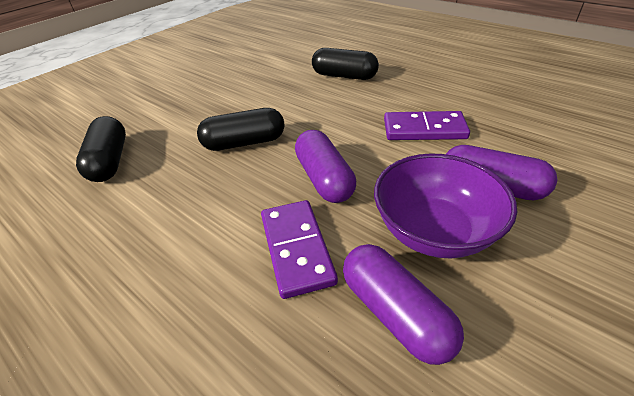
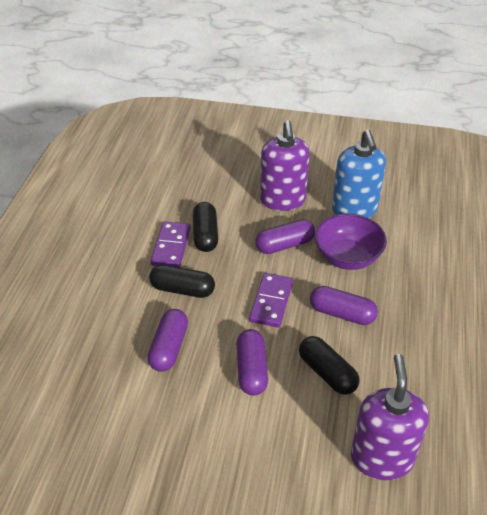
blue soap dispenser: none = 0 -> [332,130,386,218] = 1
purple capsule: [295,130,356,203] [343,244,464,365] [446,145,557,200] = 3 -> [147,309,188,372] [237,329,268,396] [255,219,315,254] [310,286,378,325] = 4
purple soap dispenser: none = 0 -> [260,120,310,211] [351,354,429,480] = 2

